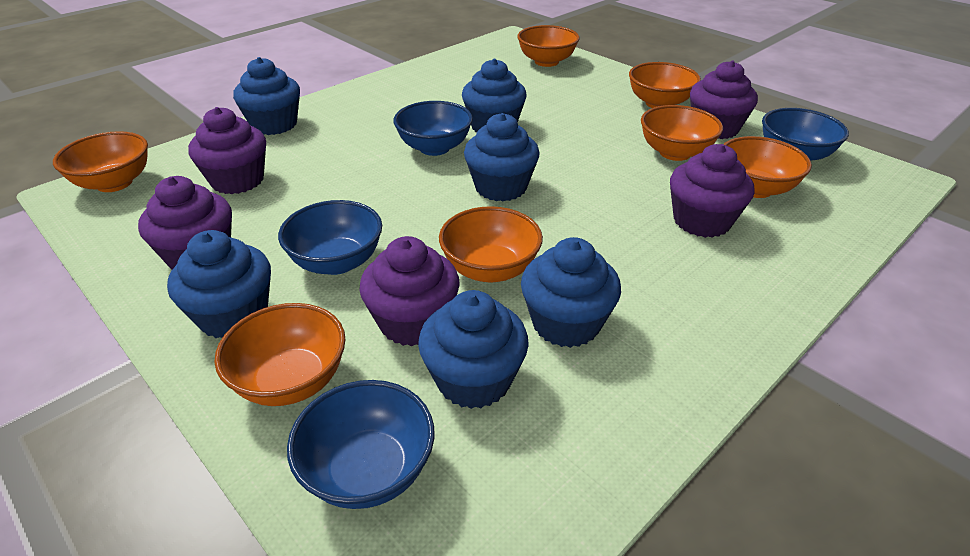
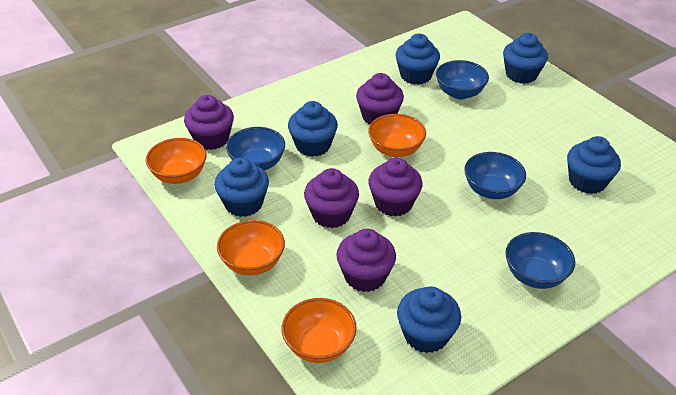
orange bowl: [53,131,148,192] [214,303,346,406] [439,206,543,283] [517,25,579,67] [629,62,701,108] [641,105,723,161] [724,136,812,198] = 7 -> [146,138,207,184] [217,220,285,276] [282,298,357,363] [368,114,426,157] = 4

